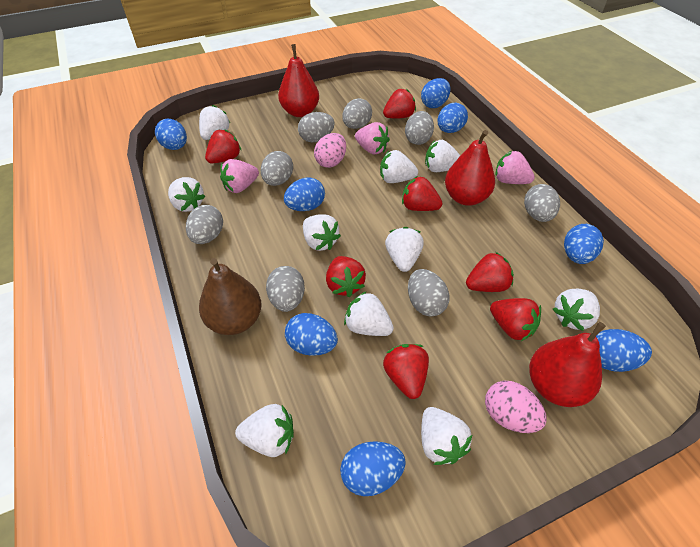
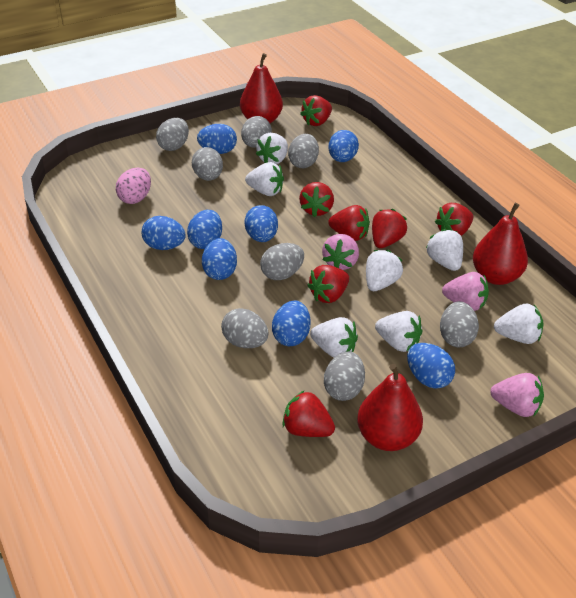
brown pear: [199,258,261,335] = 1 -> none = 0
pink egg: [314,133,346,168] [485,381,547,433] = 2 -> [116,168,151,204] = 1
white strawberry: [168,177,206,212] [199,105,230,140] [235,404,294,457] [303,214,341,251] [344,291,394,336] [380,150,418,183] [385,227,424,272] [421,407,472,465] [425,140,460,172] [553,289,600,331] = 10 -> [245,162,284,196] [256,133,288,164] [310,317,358,358] [366,250,403,291] [375,311,422,352] [426,229,463,271] [494,303,543,344] = 7

